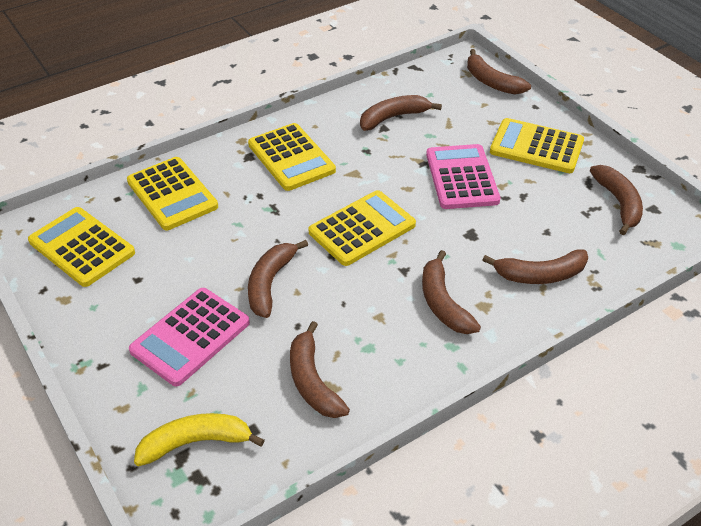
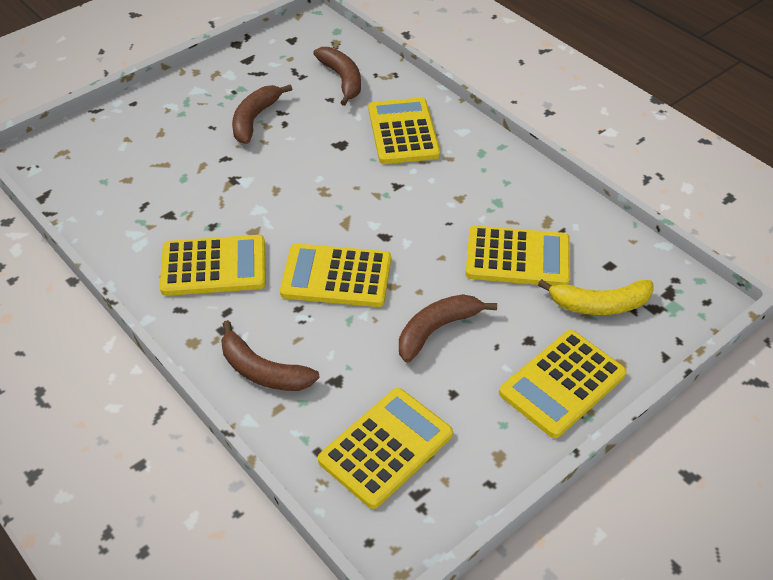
brown banana: [248,240,308,318] [290,321,350,418] [360,95,442,131] [422,250,481,334] [467,49,531,94] [482,249,588,284] [590,165,643,235] = 7 -> [221,320,320,391] [232,84,292,144] [313,47,361,106] [399,294,497,363] = 4
pink calculator: [129,288,250,386] [426,144,500,209] = 2 -> none = 0
yellow calculator: [28,207,135,287] [127,157,218,230] [248,123,336,191] [308,190,416,266] [490,118,584,173] = 5 -> [160,235,266,296] [280,244,391,307] [318,388,453,509] [368,98,440,164] [466,226,570,286] [499,330,627,438] = 6

